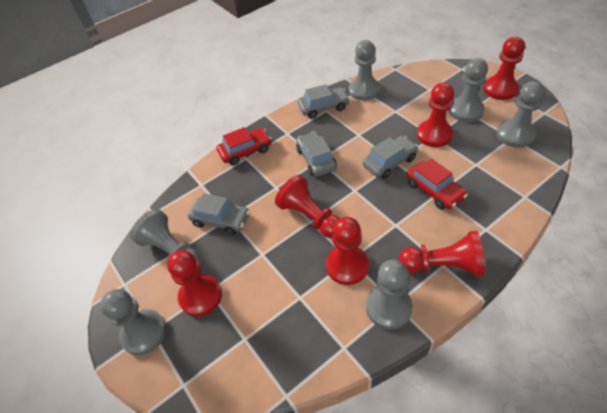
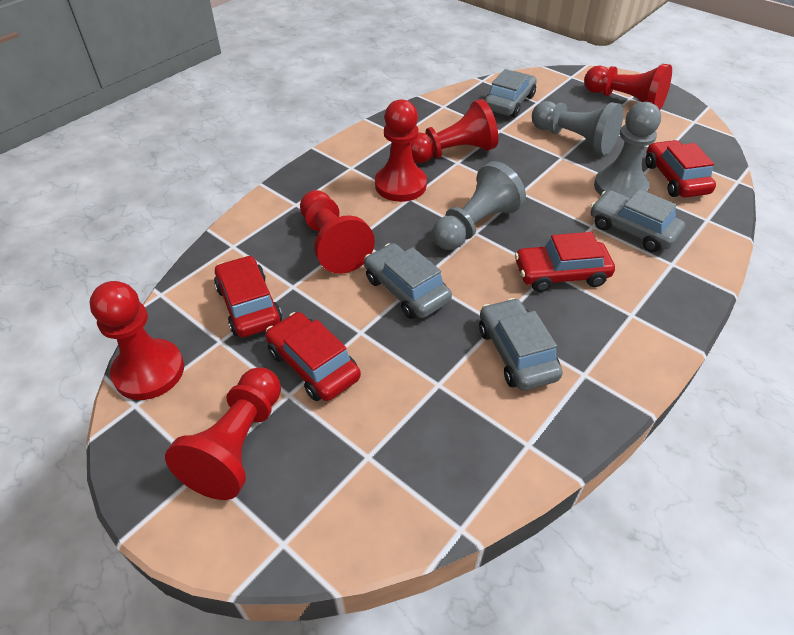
grey pawn: [100,289,166,355] [131,209,201,264] [349,40,380,101] [366,260,413,329] [449,58,488,122] [497,81,545,148] = 6 -> [432,161,526,250] [532,101,624,155] [594,102,661,198] = 3
red car: [217,127,272,165] [407,159,468,210] = 2 -> [214,255,282,337] [265,312,361,401] [515,232,615,292] [645,140,716,198] = 4

